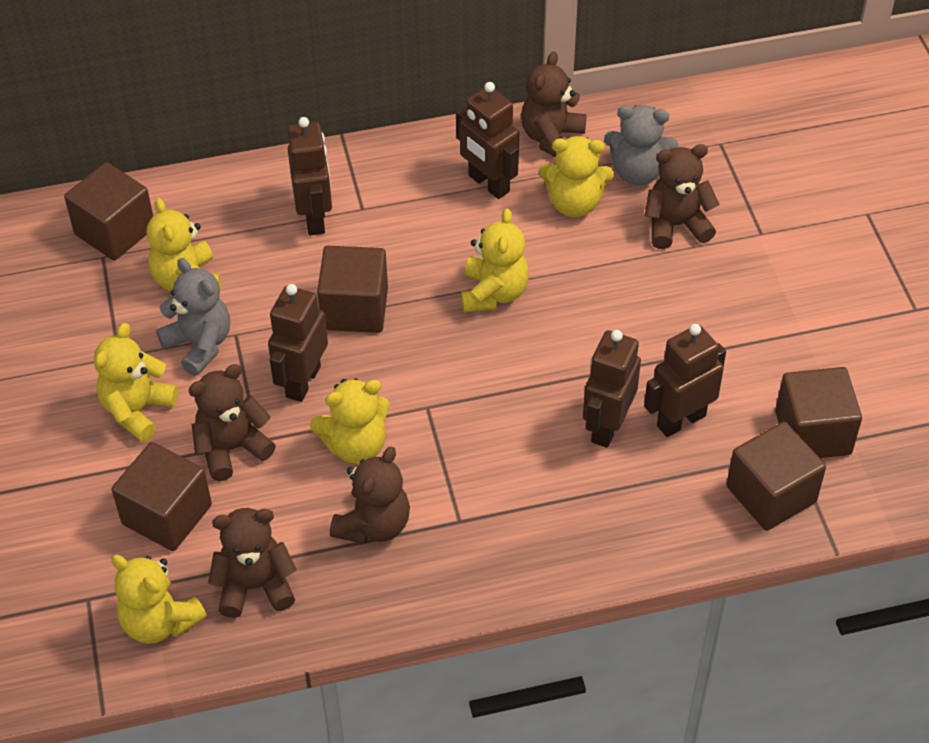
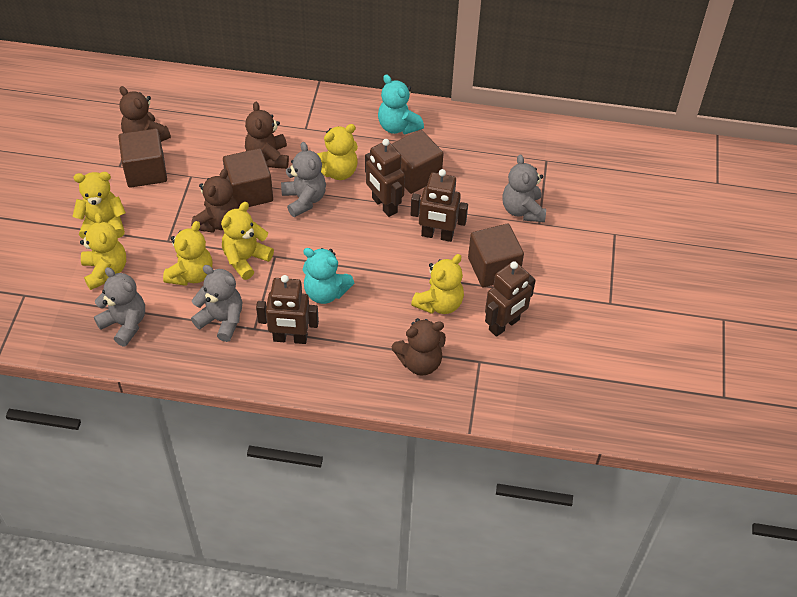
brown cube: [64,162,153,260] [112,442,212,551] [317,246,388,333] [726,421,826,531] [775,367,862,458] = 5 -> [118,129,167,188] [223,148,273,207] [392,130,443,194] [468,223,524,288] = 4
brown robot: [268,284,328,402] [287,117,332,235] [456,82,519,199] [583,330,641,448] [644,324,726,437] = 5 -> [256,275,319,344] [365,139,405,217] [411,169,468,242] [485,261,536,337] = 4
brown teddy bear: [189,364,276,481] [208,508,297,618] [330,447,410,544] [521,51,587,157] [644,144,719,249] = 5 -> [119,86,171,142] [191,169,239,233] [245,102,289,169] [392,318,446,375] = 4
grey teddy bear: [156,258,230,376] [604,105,678,186] = 2 -> [94,267,145,347] [191,265,242,342] [281,142,326,217] [502,154,546,222] = 4
turquoise teddy bear: none = 0 -> [302,248,354,304] [378,74,424,134] = 2

